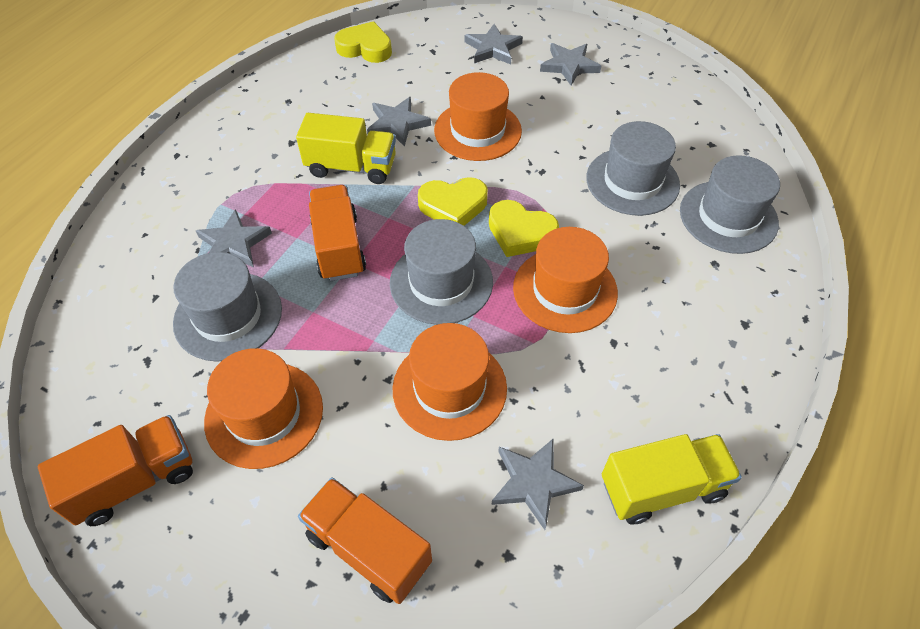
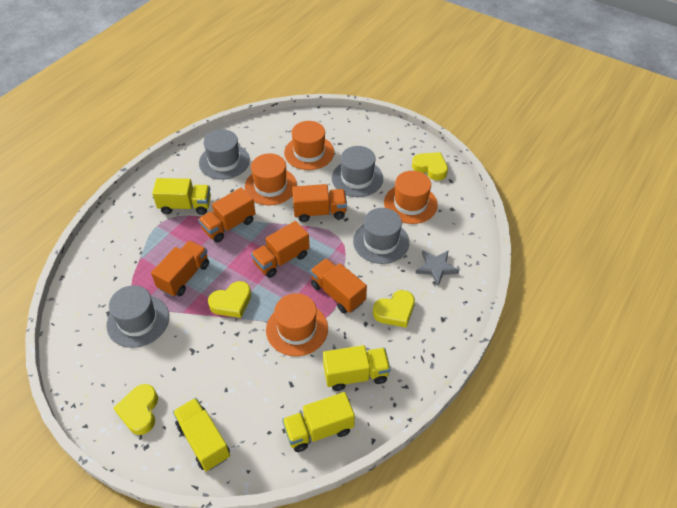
grey star: [196,209,272,267] [367,97,431,147] [464,24,523,65] [492,438,584,530] [540,43,601,86] = 5 -> [415,250,459,286] = 1
orange truck: [38,415,193,526] [298,477,432,604] [309,185,366,281] = 3 -> [151,241,209,297] [198,188,256,242] [251,221,310,278] [292,184,347,222] [310,258,367,314] = 5
yellow heart: [334,21,392,63] [418,177,488,226] [489,200,559,257] = 3 -> [114,384,158,435] [208,281,251,318] [373,290,415,328] [412,152,448,181] = 4
yellow truck: [296,113,396,184] [602,434,742,524] = 2 -> [152,178,211,215] [173,398,230,471] [282,392,355,452] [323,345,391,391] = 4

